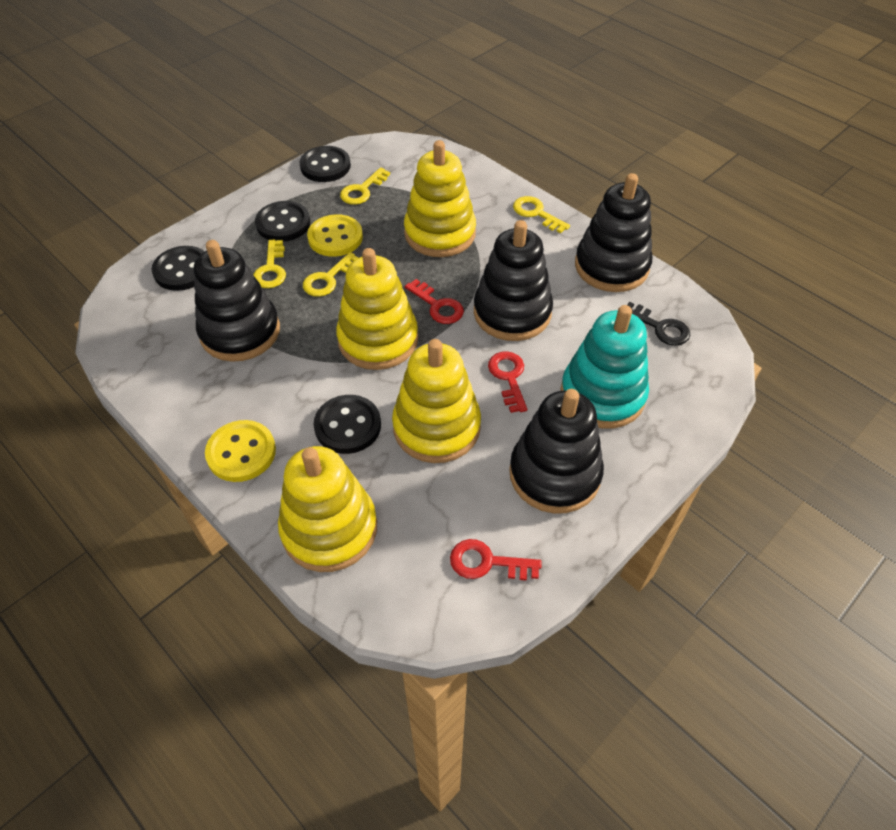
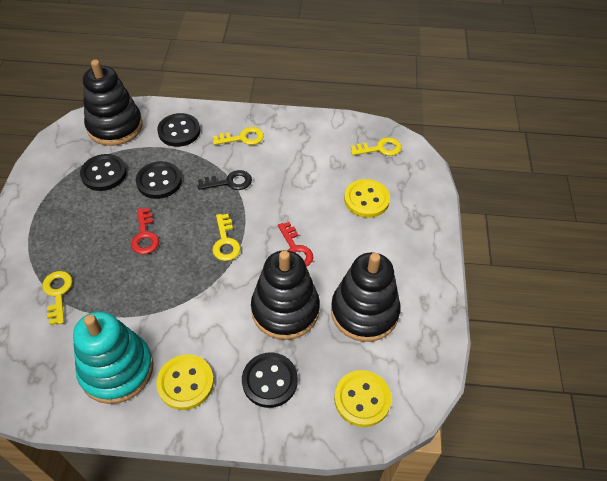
black stacking toy: [194,240,280,362] [474,220,553,341] [509,389,604,514] [575,173,652,292] = 4 -> [83,60,143,146] [251,250,320,340] [331,252,401,342] = 3
red key: [405,279,464,324] [450,539,542,581] [488,351,527,413] = 3 -> [131,208,159,254] [278,222,313,267] = 2
yellow button: [205,420,276,482] [307,214,363,257] = 2 -> [156,354,214,410] [334,370,392,427] [344,179,390,218] = 3
yellow stacking toy: [278,446,377,572] [336,248,418,370] [392,339,481,463] [404,140,476,257] = 4 -> none = 0

